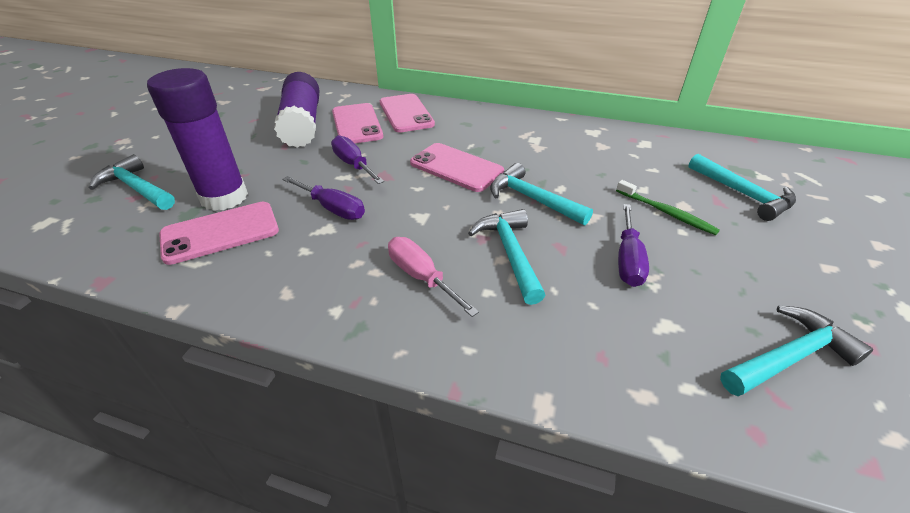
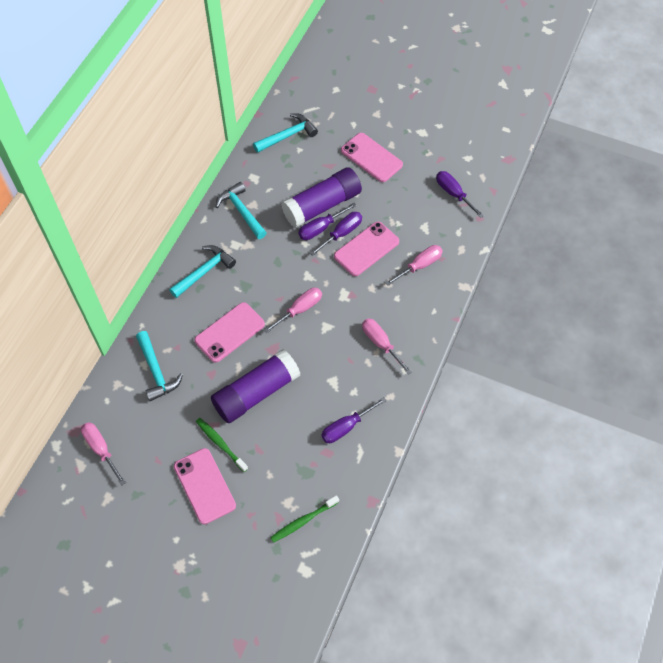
green toothbrush: [616,180,720,235] = 1 -> [196,418,248,472] [270,495,339,543] = 2
pink screwdriver: [388,237,479,317] = 1 -> [81,422,126,485] [264,288,322,334] [362,318,412,375] [385,245,443,286] = 4
purple screwdriver: [282,176,365,220] [331,135,384,184] [618,204,649,287] = 3 -> [298,203,357,240] [310,212,362,256] [321,397,387,443] [436,171,484,218] = 4
turquoise hammer: [89,154,175,210] [468,209,545,305] [490,163,593,225] [688,154,796,221] [720,306,873,396] = 5 -> [136,331,183,401] [169,245,236,298] [216,182,267,239] [253,113,318,153] = 4

